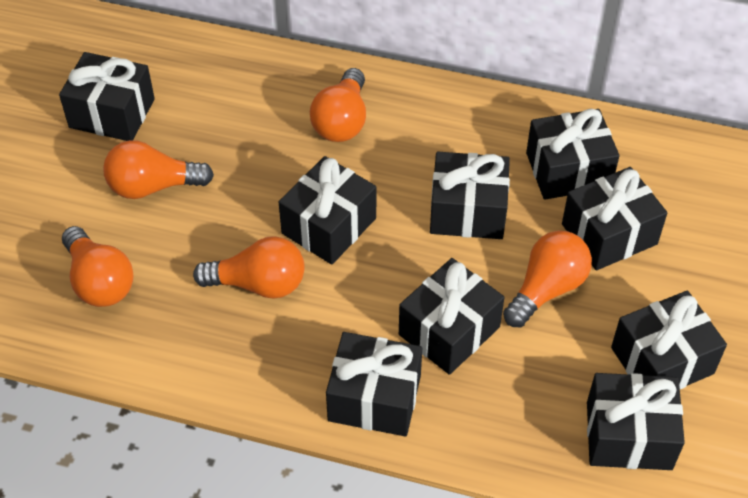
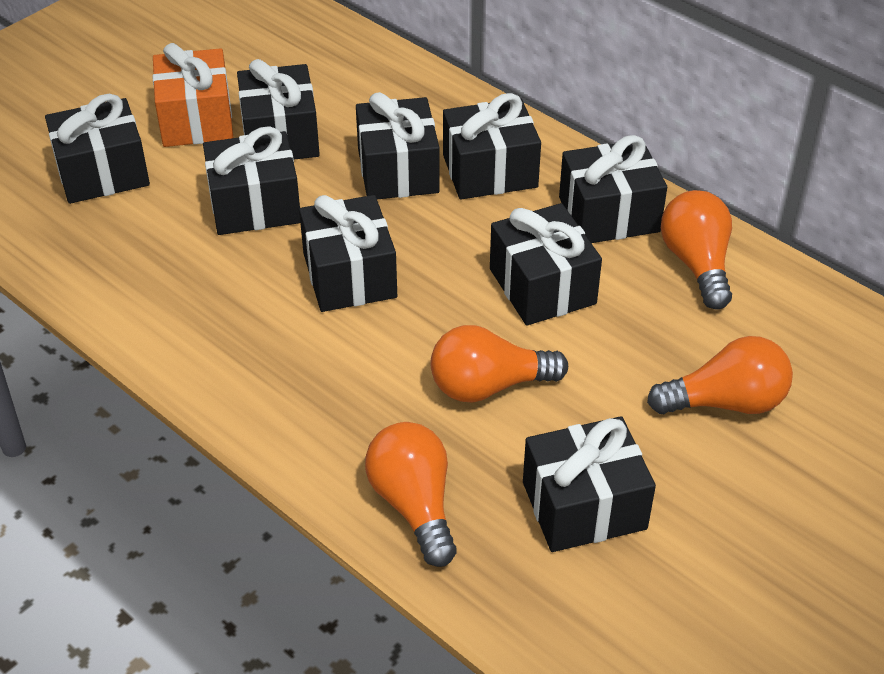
orange gift: none = 0 -> [153,43,233,147] = 1
orange light bulb: [62,226,133,307] [103,140,214,199] [193,236,305,298] [310,68,366,142] [503,231,592,327] = 5 -> [365,422,457,567] [430,325,568,403] [647,336,793,414] [661,190,732,310] = 4

